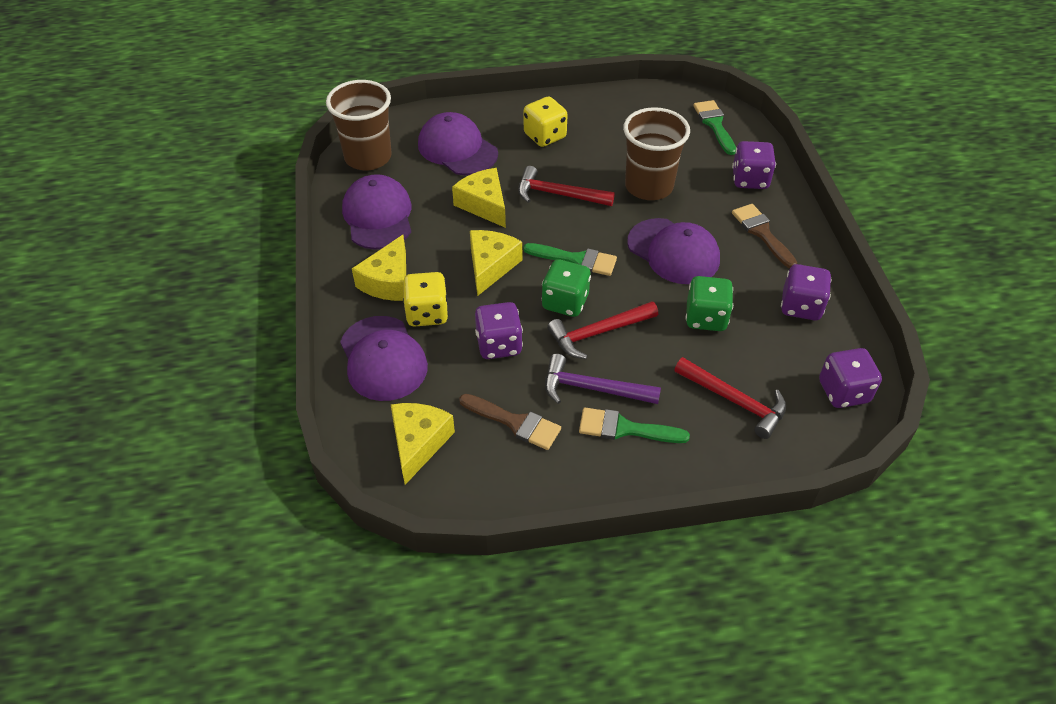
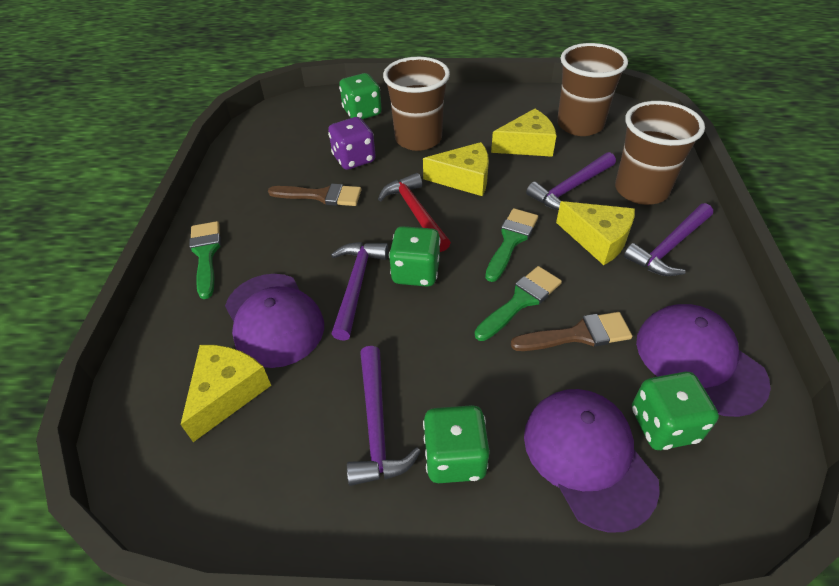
brown cup: [326,80,392,170] [623,107,690,200] = 2 -> [383,57,450,151] [557,43,628,136] [615,101,705,205] = 3
green dice: [542,259,591,317] [686,276,733,331] = 2 -> [339,73,382,119] [389,226,441,287] [423,405,490,483] [632,372,719,450] = 4
purple cap: [340,316,428,401] [342,174,411,250] [418,112,498,175] [627,218,720,284] = 4 -> [225,274,324,368] [524,389,660,533] [636,304,771,417] = 3
purple dice: [475,302,523,359] [732,141,776,189] [781,264,832,320] [819,348,882,408] = 4 -> [328,117,376,170] = 1
purple hammer: [545,354,661,404] = 1 -> [331,242,388,341] [347,346,421,486] [526,152,616,211] [624,203,713,276] = 4
red hammer: [518,166,615,206] [547,301,658,359] [674,357,786,439] = 3 -> [378,173,451,252] = 1
yellow dice: [403,272,449,327] [524,97,568,147] = 2 -> none = 0

